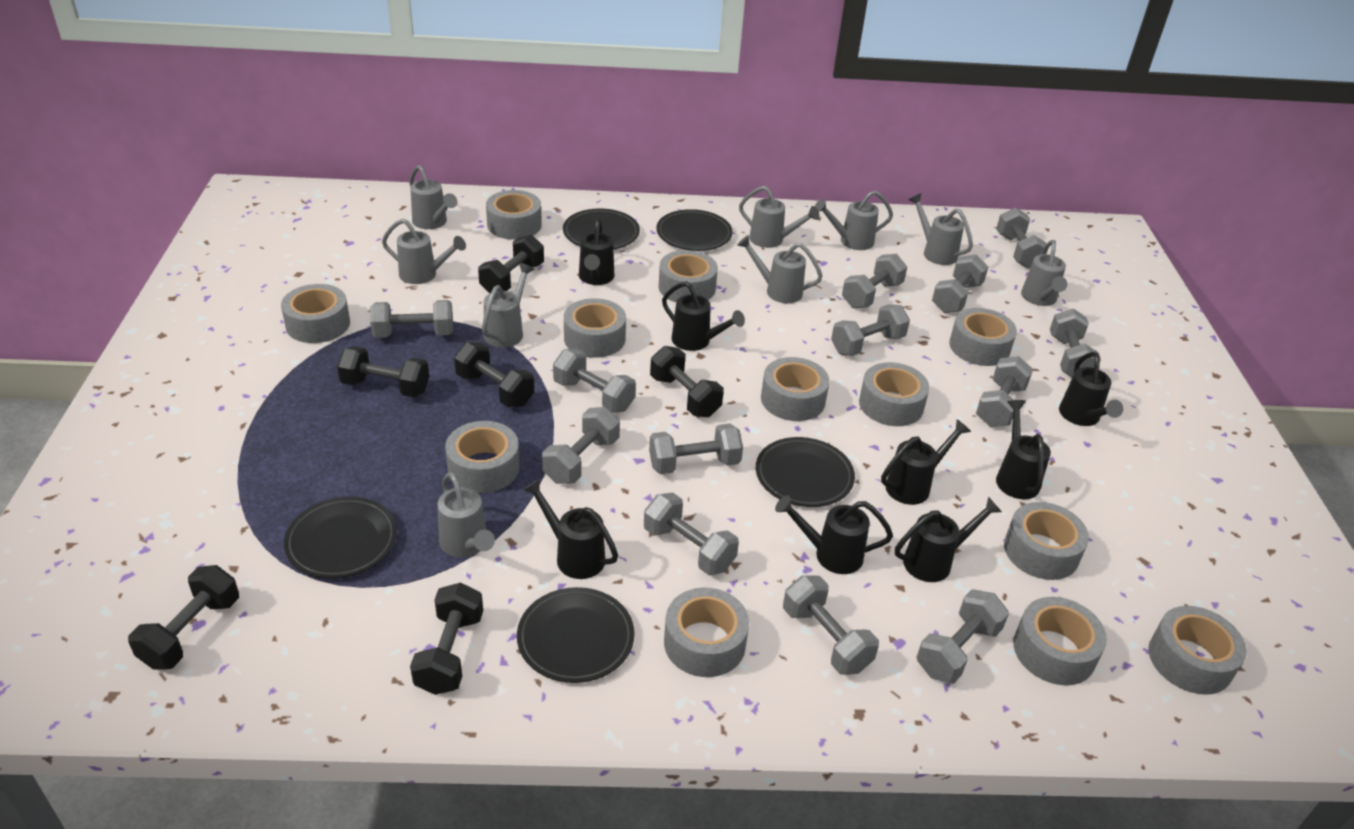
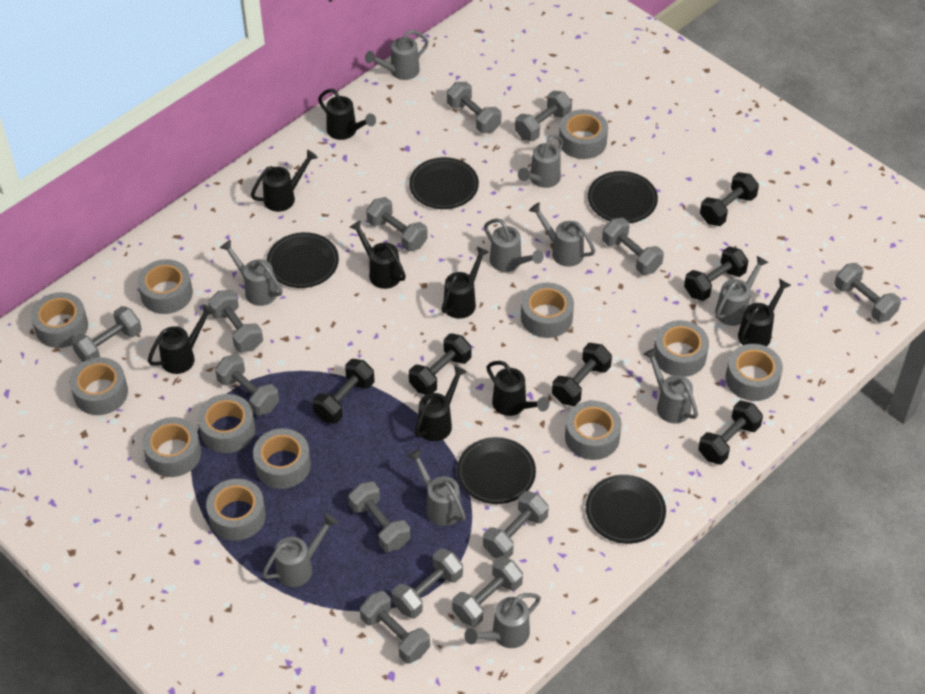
grey watering can: [382,219,466,284] [409,165,457,229] [438,472,495,557] [482,263,534,348] [737,235,823,303] [739,186,820,248] [815,190,893,250] [909,193,973,265] [1021,240,1067,306] = 9 -> [220,240,283,306] [262,514,338,587] [365,30,429,80] [408,449,466,526] [464,593,541,648] [484,218,544,272] [518,134,563,188] [529,202,595,267] [643,348,698,423] [715,256,769,326] = 10

